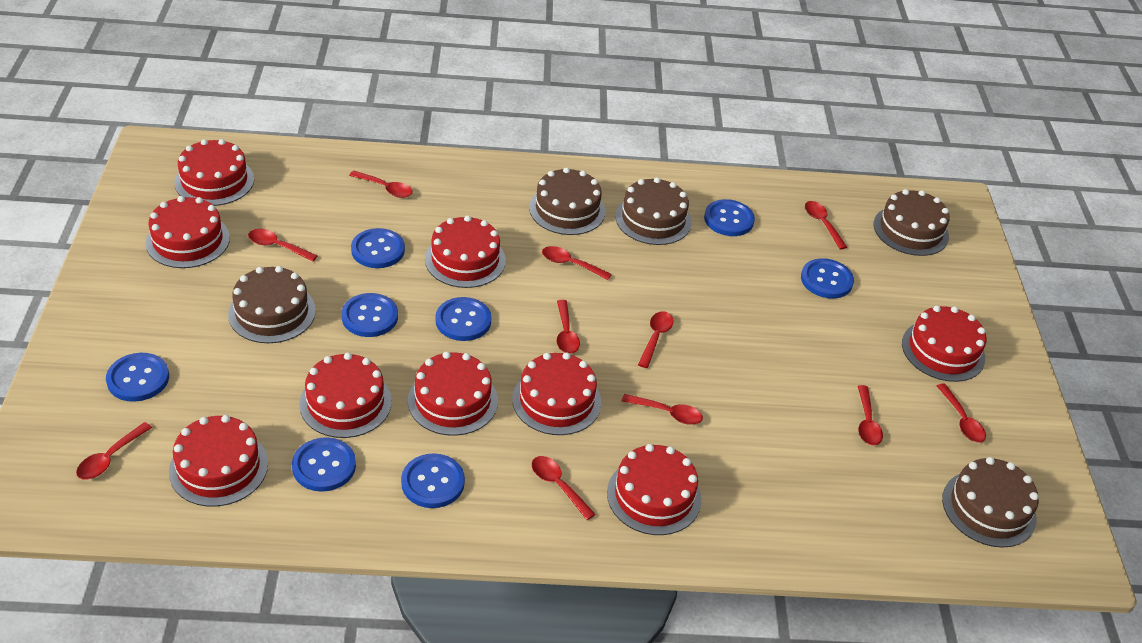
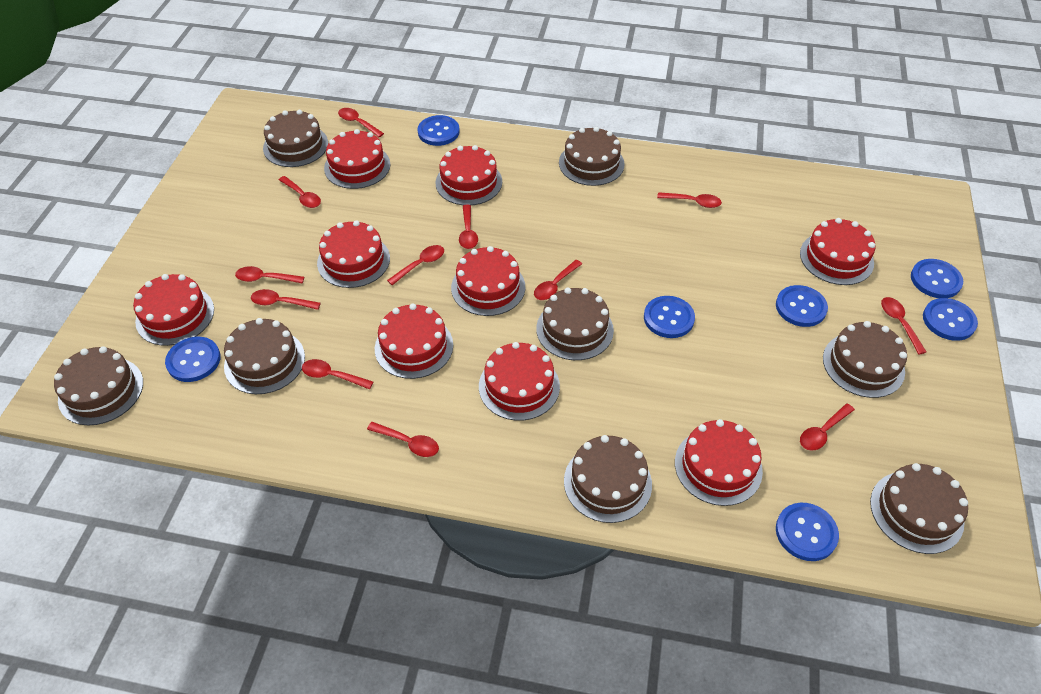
blue button: [106,353,169,402] [292,437,356,492] [341,293,398,337] [351,228,405,268] [401,453,465,508] [435,297,492,341] [704,199,755,236] [801,258,854,299] = 8 -> [165,337,221,382] [417,115,460,146] [644,296,695,338] [776,285,828,327] [776,503,839,561] [911,259,963,298] [923,298,978,341] = 7
brown cake: [228,266,316,343] [529,167,605,235] [616,177,692,245] [874,189,950,256] [942,457,1039,548] = 5 -> [54,346,143,425] [224,318,305,394] [263,110,328,167] [536,288,614,360] [559,127,625,186] [564,435,652,523] [823,321,907,398] [870,463,968,554] = 8
red spoon: [76,422,152,479] [248,229,317,262] [349,171,413,198] [532,456,596,520] [542,246,612,280] [557,300,580,354] [622,394,703,425] [638,311,674,368] [805,201,847,250] [858,385,883,445] [937,384,986,442] = 11 -> [235,266,304,283] [251,289,321,310] [279,176,321,208] [302,359,373,389] [338,108,384,137] [367,422,439,457] [387,245,444,285] [459,204,478,249] [534,260,582,300] [657,192,722,208] [800,403,855,451] [881,297,926,354] = 12

